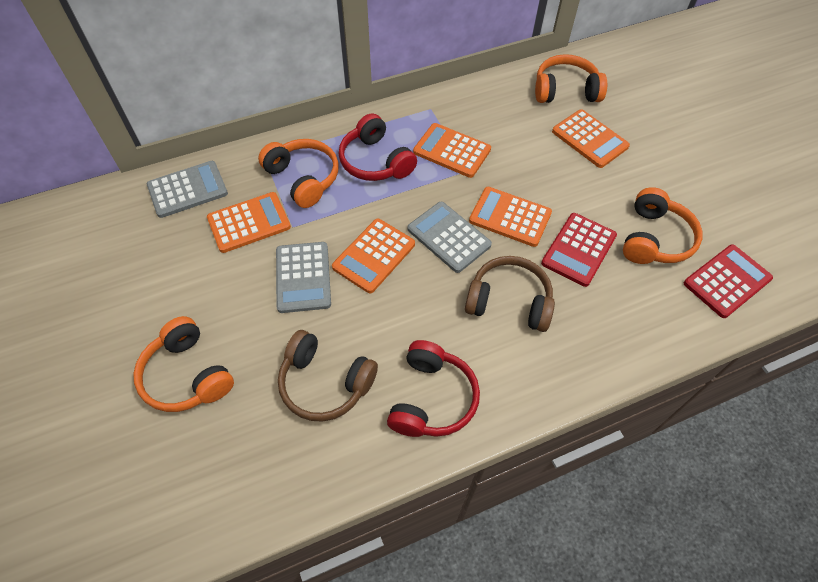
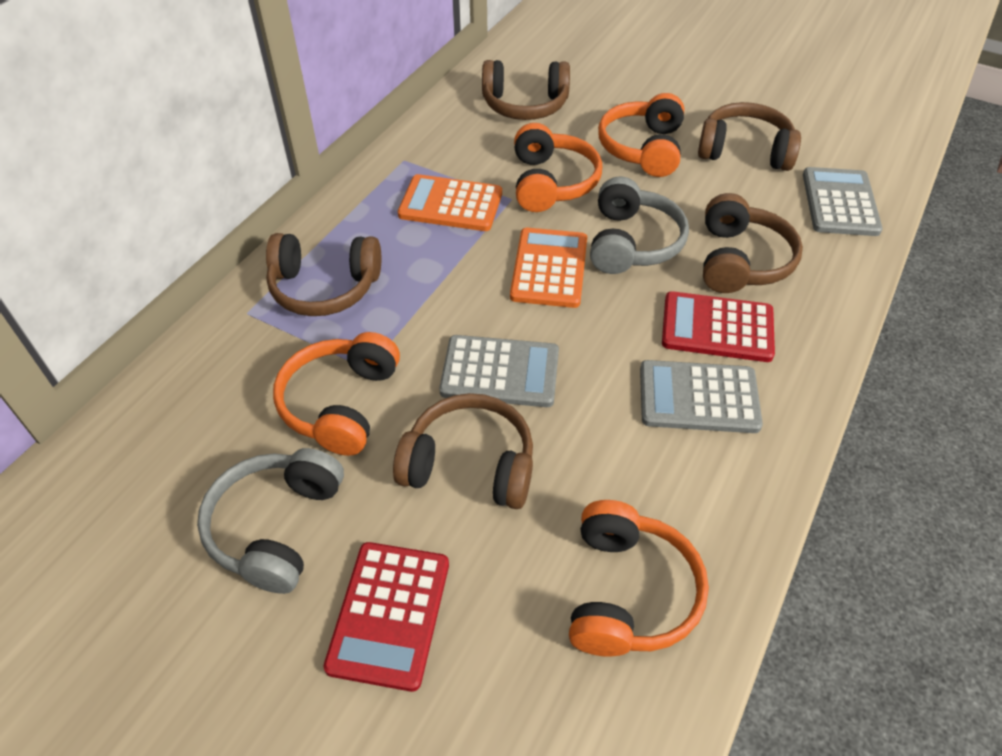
brown headphones: [278,330,378,422] [465,256,555,332] = 2 -> [266,233,381,316] [393,393,533,509] [482,60,570,120] [698,102,801,171] [703,193,803,293] = 5
grey headphones: none = 0 -> [197,448,344,594] [590,177,689,274] = 2
orange calculator: [207,192,291,253] [332,219,415,293] [413,123,491,178] [469,187,552,247] [552,109,630,168] = 5 -> [398,174,502,231] [510,228,587,308] = 2
red headphones: [339,113,417,181] [387,340,480,437] = 2 -> none = 0

